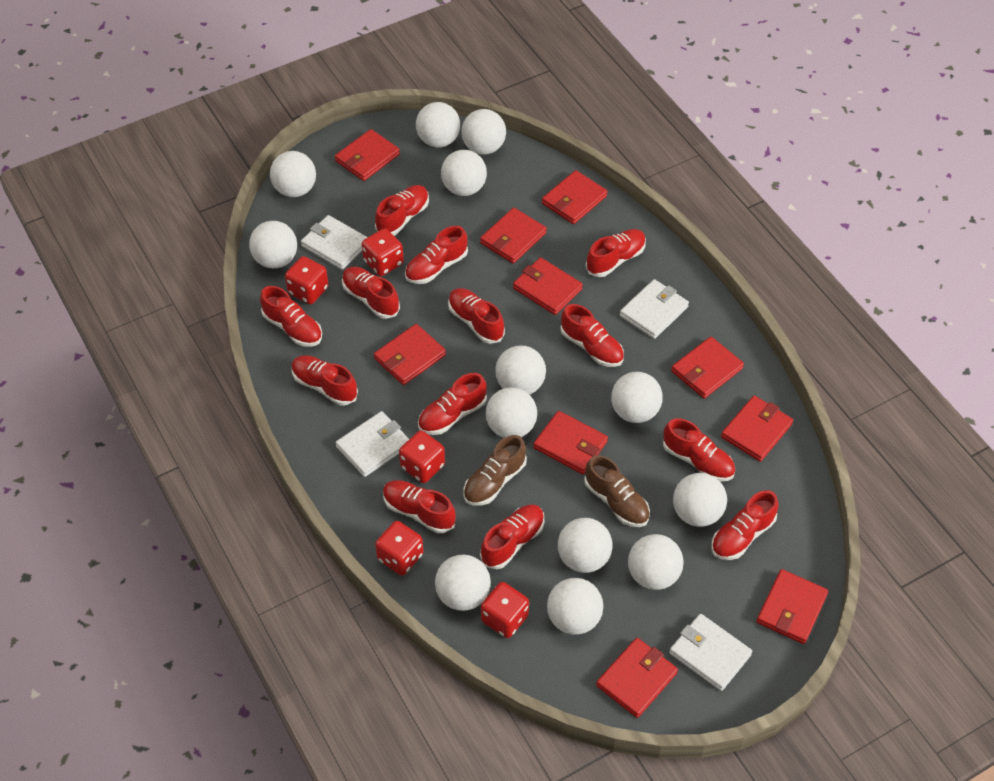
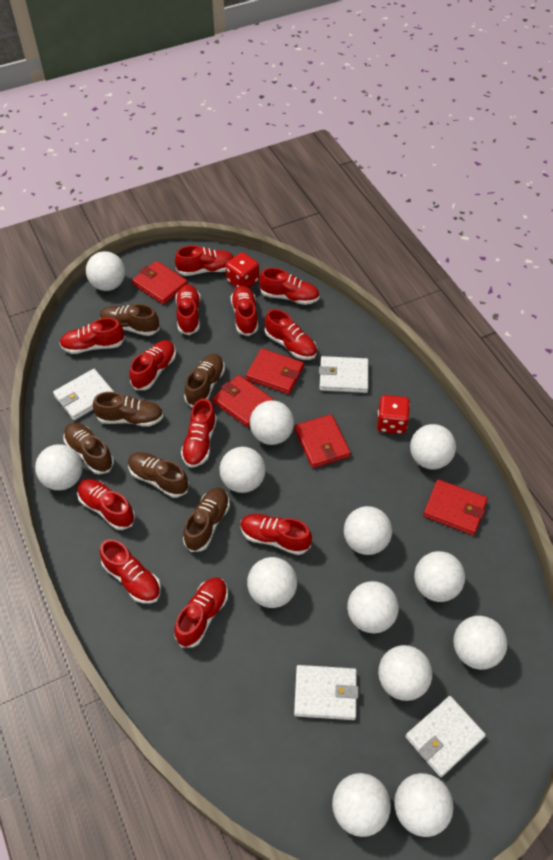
brown shoe: [464,435,527,506] [584,455,650,527] = 2 -> [63,423,114,474] [93,392,163,427] [100,304,160,336] [128,452,189,498] [183,488,230,552] [184,354,225,407] = 6
red dice: [285,256,329,304] [362,228,404,276] [375,521,423,576] [399,430,445,483] [481,582,529,638] = 5 -> [226,252,259,288] [377,395,410,434] = 2
red shoe: [260,286,322,346] [292,355,358,405] [342,267,400,319] [375,185,429,236] [383,480,456,533] [405,226,468,284] [418,373,487,435] [448,288,505,344] [480,505,544,569] [560,304,624,367] [586,229,646,277] [663,418,735,481] [711,490,778,560] = 13 -> [59,318,125,354] [77,479,135,530] [100,539,161,604] [130,340,176,390] [174,577,228,648] [175,245,234,276] [175,285,200,335] [181,398,217,468] [231,286,258,336] [240,514,312,555] [259,268,320,305] [265,309,317,360] = 12
red wallet: [335,129,400,181] [374,324,446,385] [480,208,547,263] [513,258,583,315] [533,411,608,474] [542,170,607,224] [596,638,678,718] [671,337,744,399] [721,396,793,462] [756,569,828,644] = 10 -> [132,261,188,305] [212,375,274,427] [246,348,304,394] [294,414,351,468] [423,479,488,535] = 5

